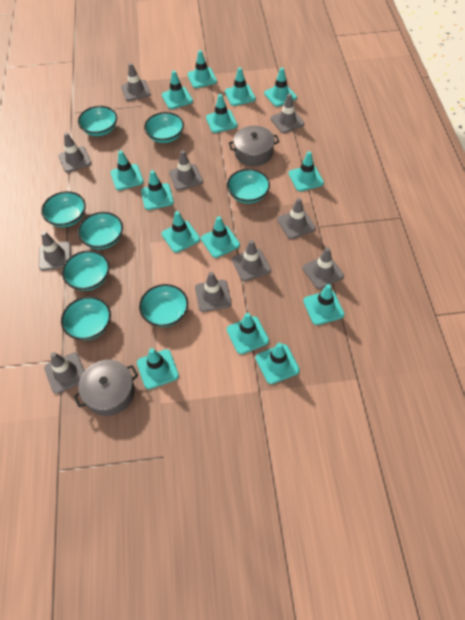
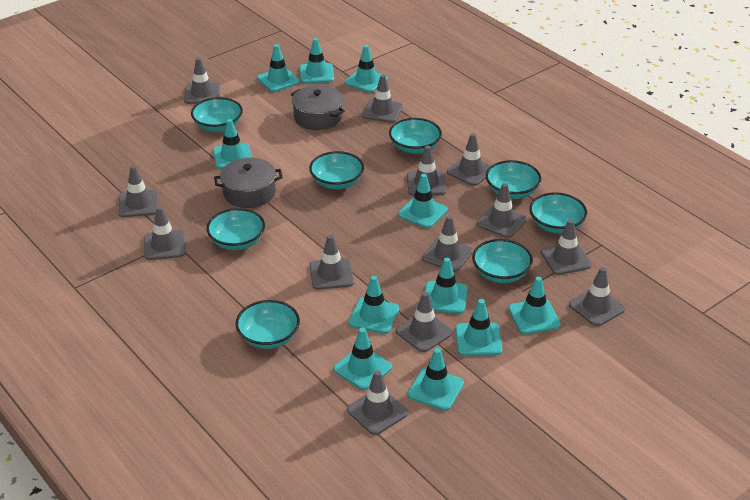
grey traffic cone: [39,231,71,271] [44,352,85,394] [59,133,92,173] [121,63,151,101] [169,150,203,190] [195,272,232,312] [232,240,271,281] [271,94,304,133] [277,198,316,239] [303,247,344,289] = 10 -> [119,166,158,217] [144,206,185,260] [184,58,220,104] [309,235,354,290] [347,370,408,435] [362,75,403,123] [396,292,452,352] [407,146,446,196] [422,216,473,272] [447,133,491,186] [477,183,527,238] [541,219,591,275] [569,267,625,326] = 13
turquoise traffic cone: [111,150,143,190] [137,348,179,389] [141,170,174,210] [162,70,193,109] [162,211,200,253] [187,50,217,88] [201,216,240,258] [206,94,237,133] [225,67,256,106] [227,313,269,354] [256,343,300,384] [264,67,297,107] [289,151,324,192] [303,284,344,325] = 14 -> [213,119,252,169] [257,44,300,92] [300,38,334,83] [333,327,392,390] [345,45,388,93] [348,276,399,334] [398,174,447,228] [407,348,464,411] [425,258,468,314] [455,299,502,356] [508,277,561,334] = 11

